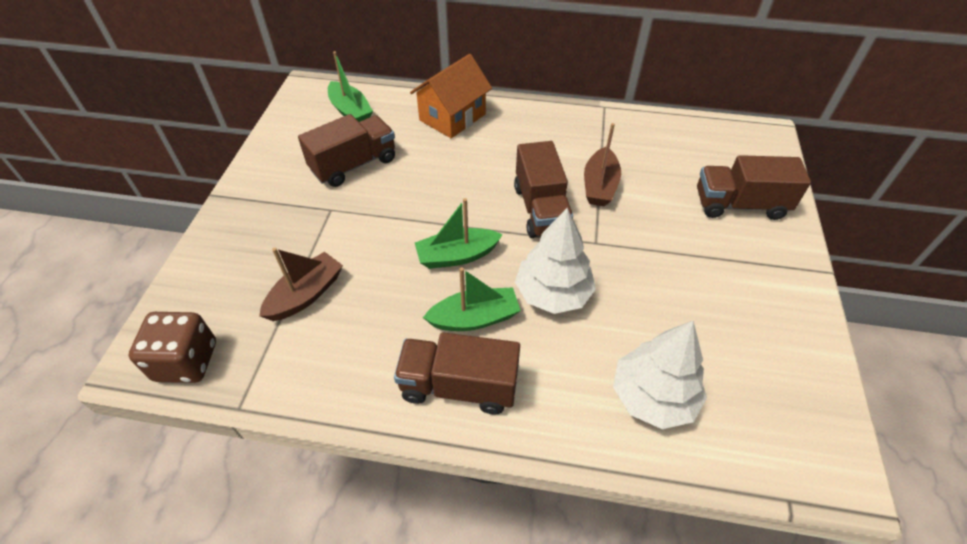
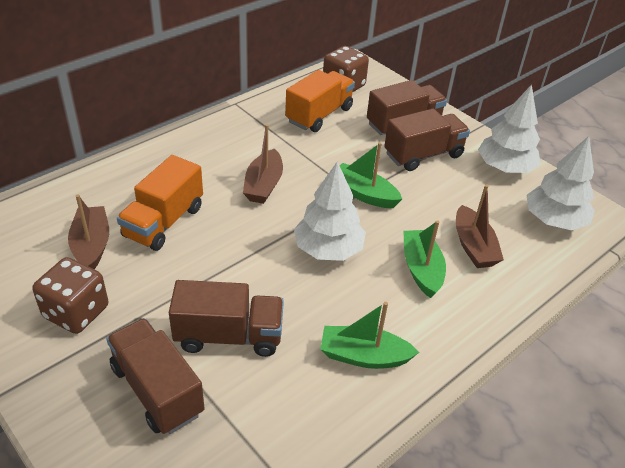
brown boat: [259,248,343,321] [584,123,621,206] = 2 -> [68,194,109,269] [243,124,283,204] [456,184,504,268] = 3
brown dice: [128,312,216,383] = 1 -> [32,257,108,334] [323,46,369,92] = 2
orange house: [410,54,492,139] = 1 -> none = 0
orange truck: none = 0 -> [117,155,203,251] [285,70,355,132] = 2
white tree: [515,208,596,314] [613,321,707,429] = 2 -> [294,162,366,261] [478,85,541,173] [526,136,595,230] = 3

